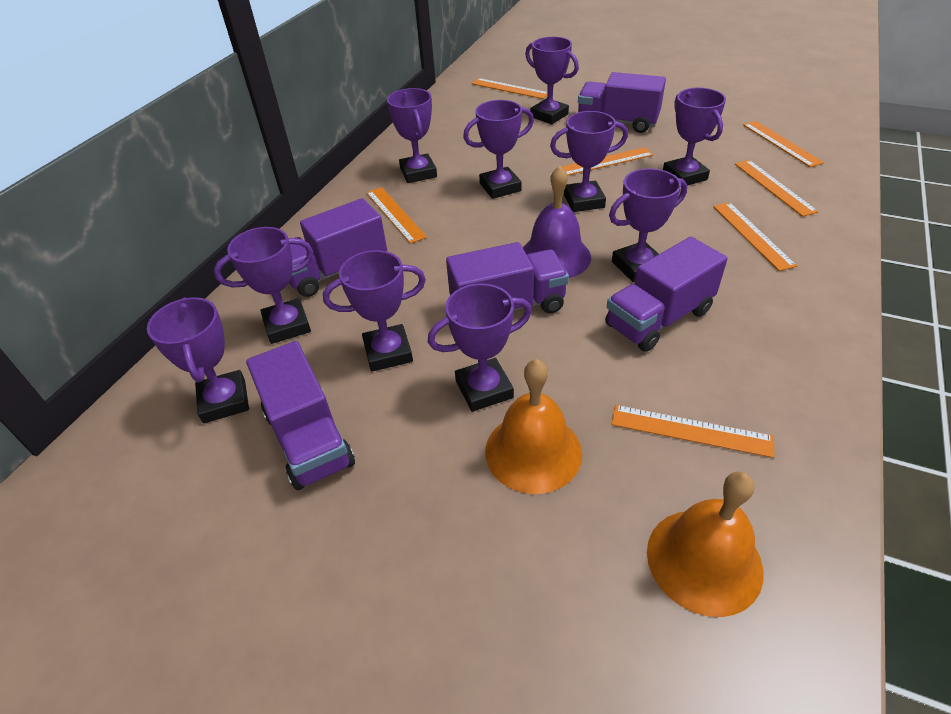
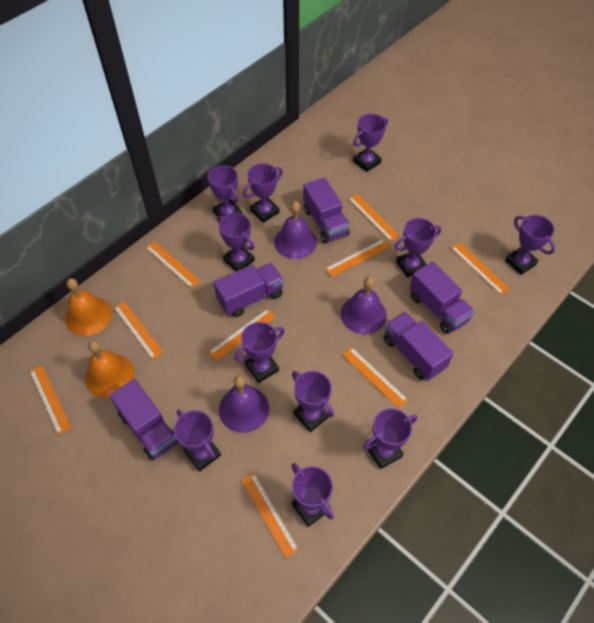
orange ruler: [366,187,427,244] [471,78,547,99] [561,147,653,176] [611,405,774,458] [713,202,797,271] [735,160,818,217] [743,121,824,167] = 7 -> [30,365,71,435] [114,301,164,360] [145,241,200,288] [208,309,276,361] [241,473,299,558] [325,239,390,277] [342,347,408,408] [348,194,399,241] [451,242,510,295] = 9
purple bell: [523,166,591,278] = 1 -> [219,376,269,433] [274,201,317,259] [341,277,387,334] = 3
purple trophy: [147,297,249,423] [214,227,313,344] [323,250,426,372] [387,88,437,183] [428,283,532,412] [463,100,534,199] [525,37,579,124] [550,111,628,212] [609,168,687,282] [663,88,726,186] = 10 -> [174,410,221,472] [208,165,242,217] [217,213,255,271] [234,322,285,383] [243,163,283,223] [291,463,334,527] [292,371,334,432] [353,114,388,172] [363,408,417,469] [395,218,441,278] [505,215,555,275] = 11

